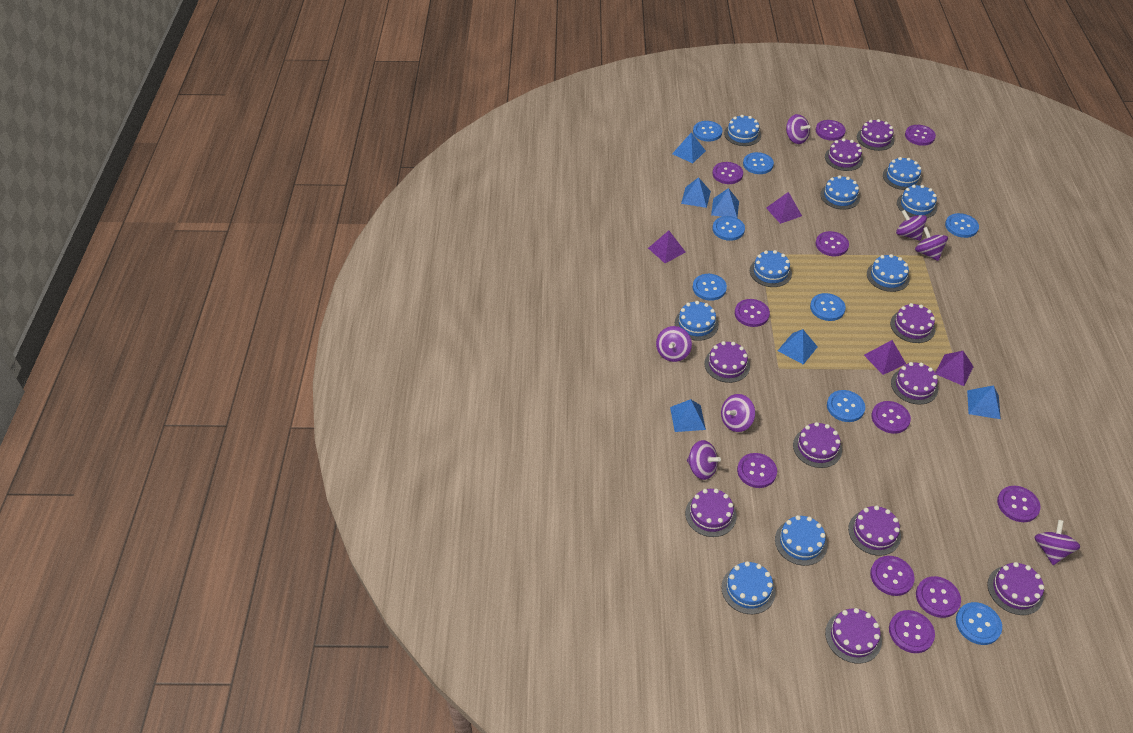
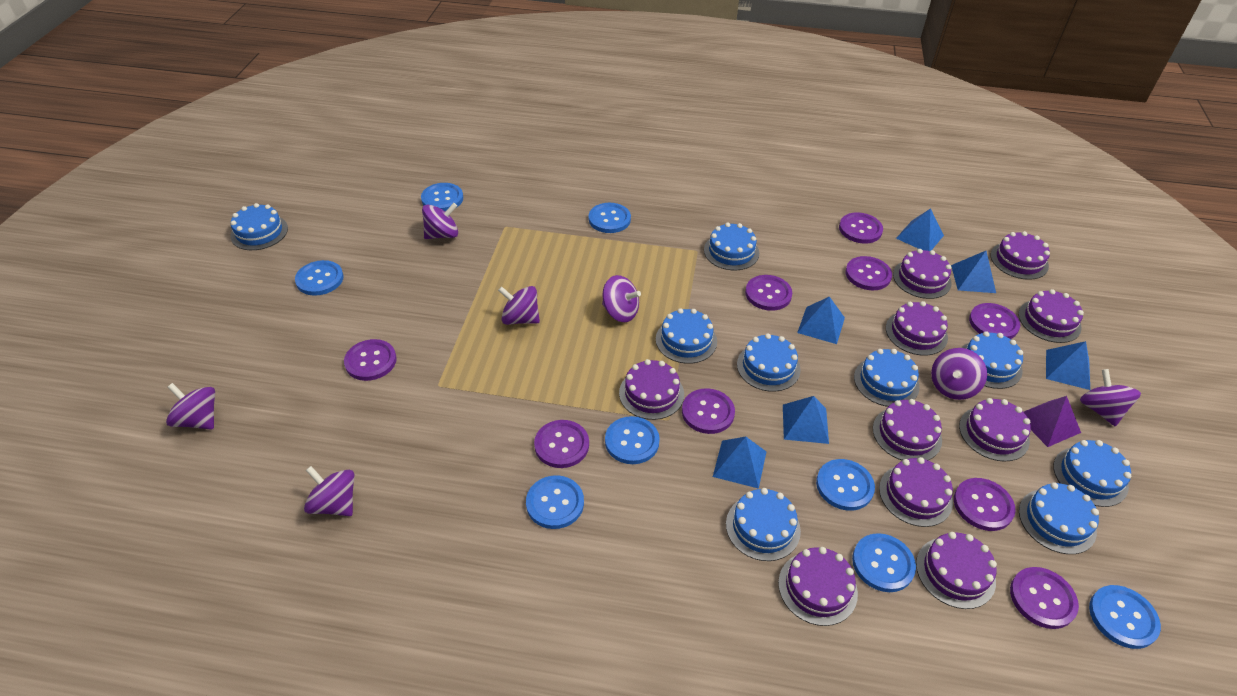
purple button: [712,162,743,184] [735,299,770,327] [737,453,777,488] [816,120,846,141] [816,231,849,256] [870,556,915,596] [871,401,911,434] [889,610,935,653] [905,125,936,146] [916,576,961,618] [997,486,1041,522] = 11 -> [344,339,397,381] [534,420,589,468] [682,388,735,434] [745,275,792,311] [839,212,883,244] [845,256,892,290] [954,478,1016,531] [969,303,1020,339] [1010,567,1079,629] = 9
purple pyramid: [648,230,685,263] [766,192,802,224] [864,340,906,375] [935,351,974,386] = 4 -> [1024,396,1081,447] = 1

